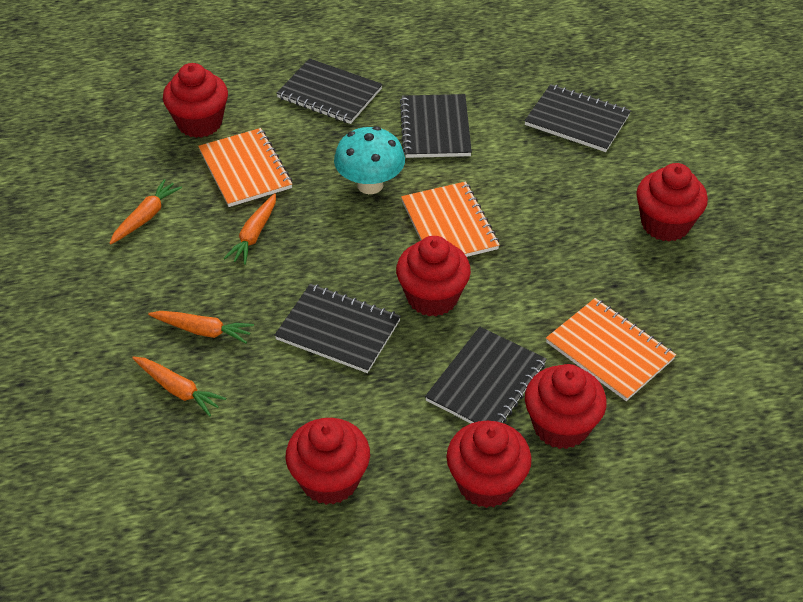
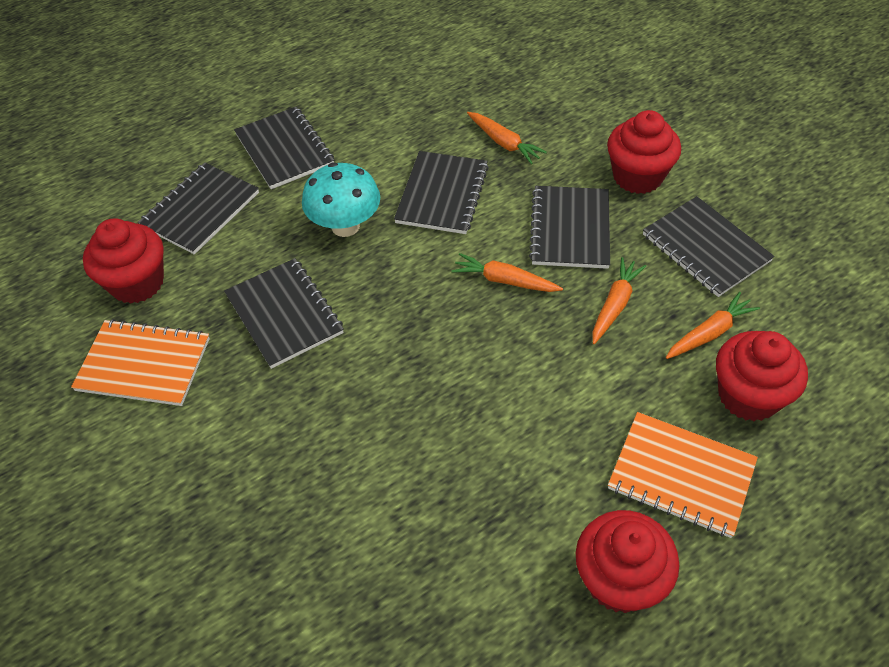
black notebook: [274,284,401,373] [276,58,383,124] [400,94,472,158] [425,327,547,423] [524,84,631,152] = 5 -> [138,163,259,255] [224,258,344,369] [234,107,334,189] [394,151,489,234] [529,186,610,269] [643,196,775,297] = 6
orange notebook: [198,128,293,207] [401,181,500,257] [546,298,676,401] = 3 -> [71,319,210,406] [608,412,758,538] = 2
red cupcake: [163,63,228,138] [286,418,370,505] [396,236,471,316] [447,421,532,508] [525,364,607,449] [636,163,708,242] = 6 -> [83,218,164,304] [576,510,680,613] [607,110,681,194] [716,331,808,421] = 4

